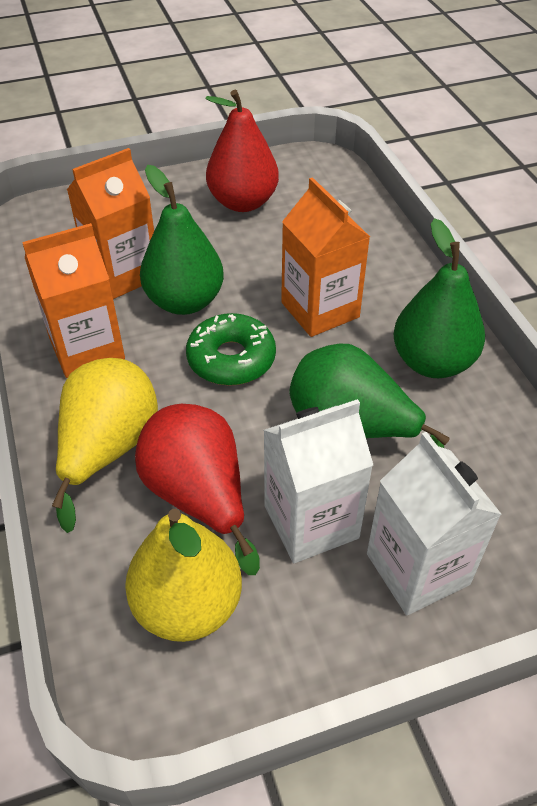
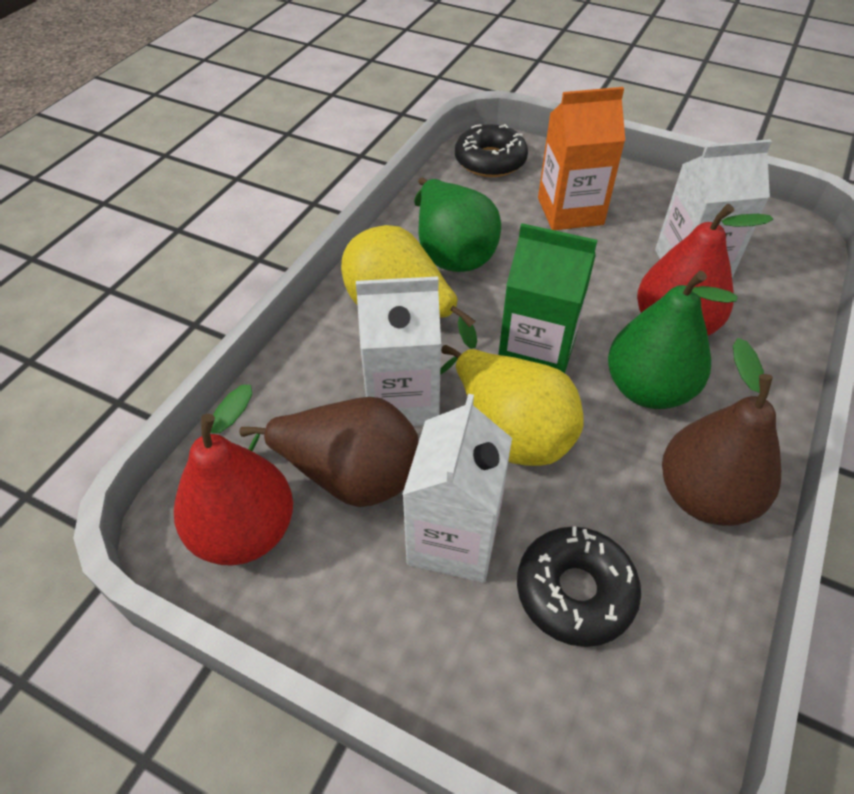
black donut: none = 0 -> [455,124,528,177] [517,526,641,647] = 2
brown pear: none = 0 -> [239,397,418,507] [662,338,781,526] = 2
green carton: none = 0 -> [498,223,597,373] = 1
green donut: [186,313,276,386] = 1 -> none = 0
green pear: [140,165,224,315] [289,344,450,448] [393,218,485,378] = 3 -> [414,177,501,272] [608,271,738,409] = 2
orange carton: [22,223,125,378] [67,148,154,299] [281,177,370,337] = 3 -> [538,87,625,230] = 1
white carton: [263,399,373,563] [367,432,502,615] = 2 -> [356,276,441,426] [402,394,512,583] [655,139,772,278] = 3

